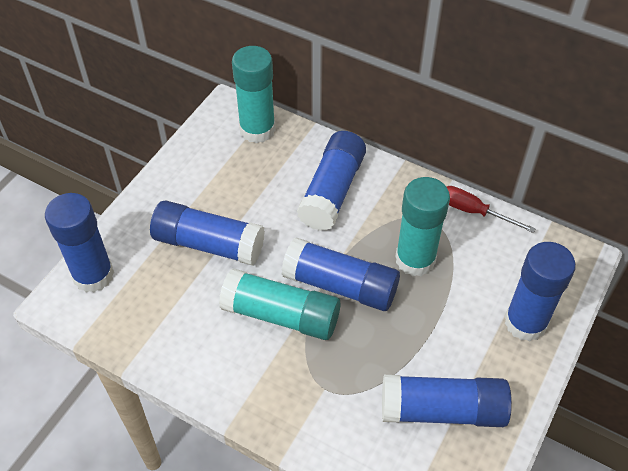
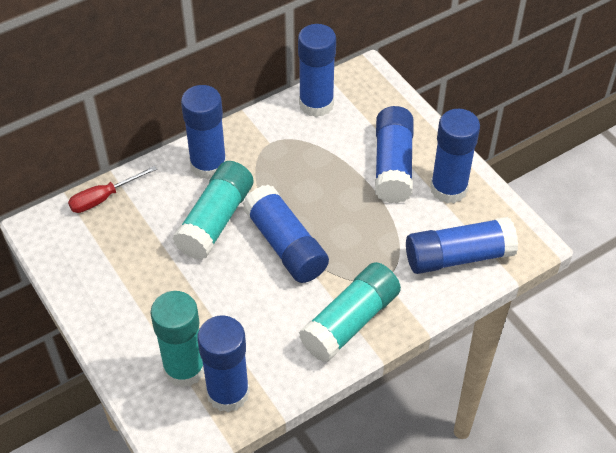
blue glue stick: [45,193,114,293] [150,200,265,266] [281,237,400,311] [297,131,366,231] [382,375,512,427] [505,242,576,342] = 6 -> [181,85,227,180] [197,316,250,412] [243,185,329,283] [298,24,336,117] [375,106,414,204] [406,217,518,274] [430,109,480,204] = 7

